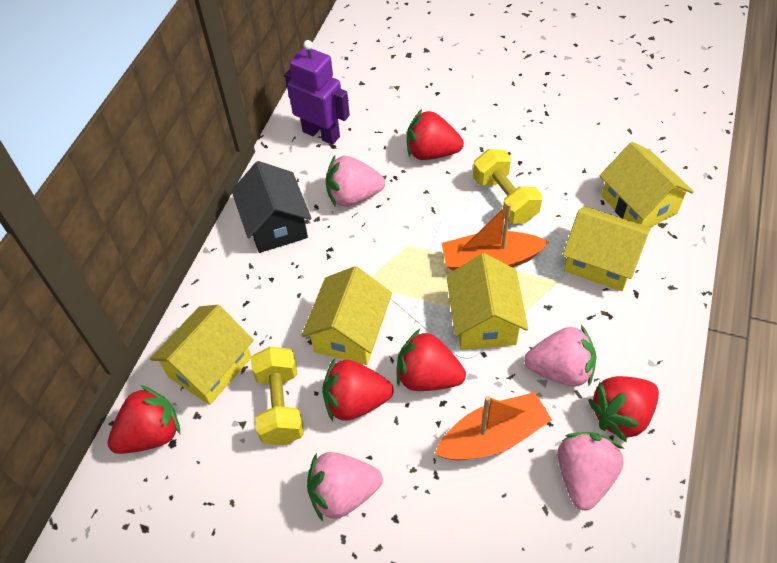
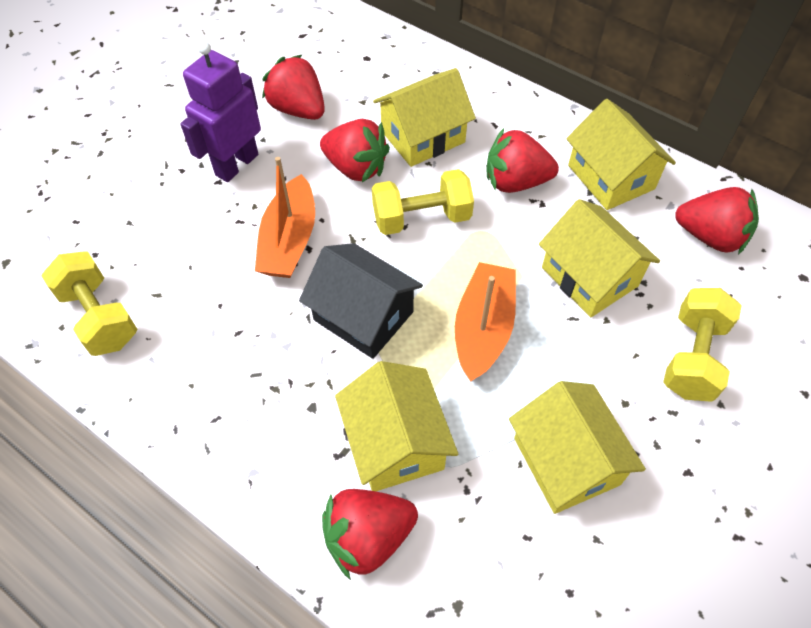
pink strawberry: [307,452,383,521] [326,156,385,207] [524,325,596,387] [557,432,624,511] = 4 -> none = 0
yellow dumbbell: [251,347,304,445] [473,149,543,224] = 2 -> [41,252,137,356] [372,169,474,235] [663,288,742,402] = 3

